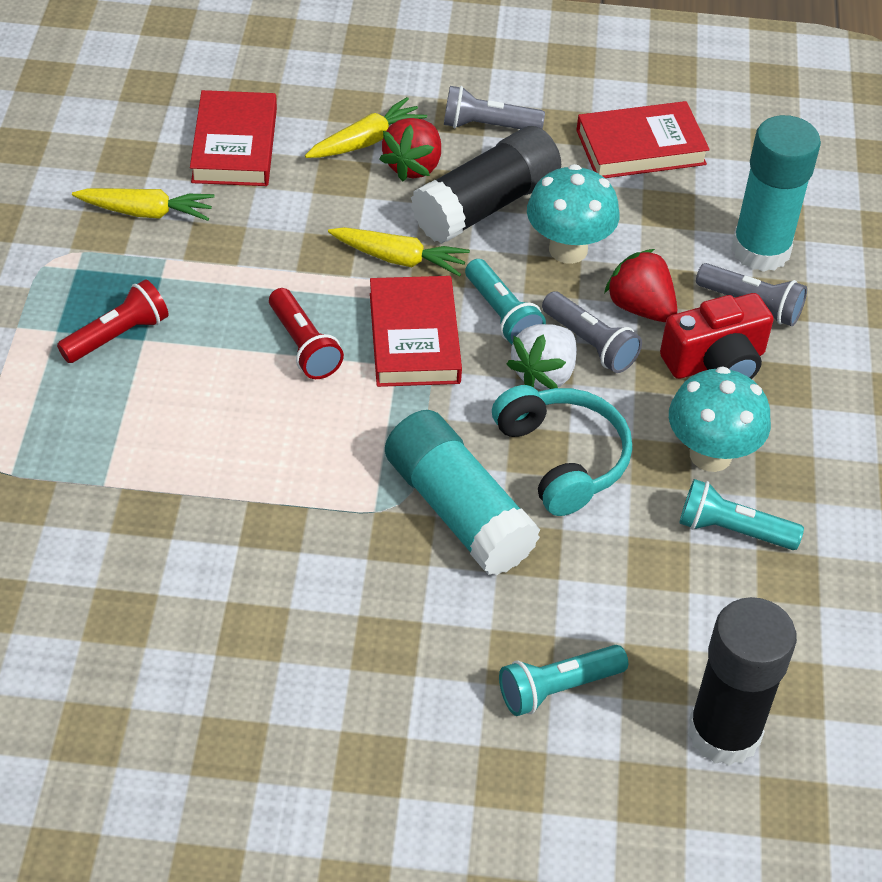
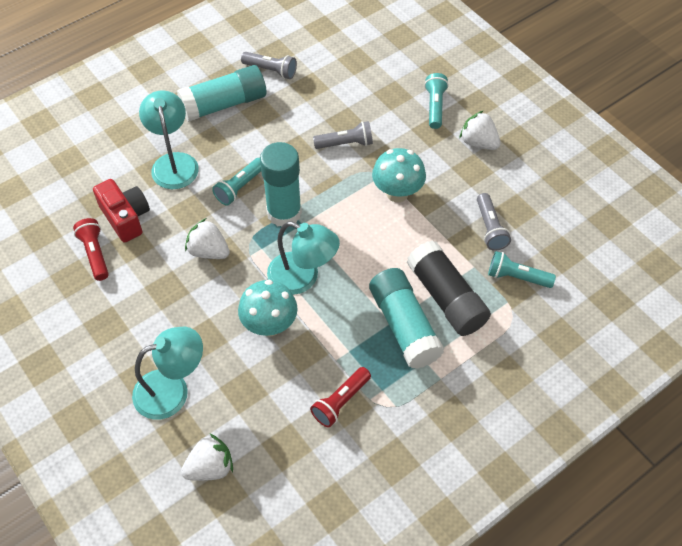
black glue stick: [411,126,561,244] [688,597,797,766] = 2 -> [407,240,491,336] = 1
red book: [190,90,277,186] [370,276,462,387] [576,101,710,178] = 3 -> none = 0
red strawberry: [379,118,441,182] [604,249,677,322] = 2 -> none = 0
turquoise glue stick: [385,410,540,576] [731,115,821,272] = 2 -> [177,65,266,122] [260,142,302,226] [369,268,444,369] = 3
turquoise headphones: [492,385,632,516] = 1 -> none = 0
turquoise lamp: none = 0 -> [132,327,203,420] [139,90,199,189] [267,222,340,295] = 3
white strawberry: [507,324,577,390] = 1 -> [181,434,233,481] [185,218,230,259] [460,111,501,150] = 3
yellow carrot: [72,188,215,221] [305,97,427,158] [328,227,470,277] = 3 -> none = 0

